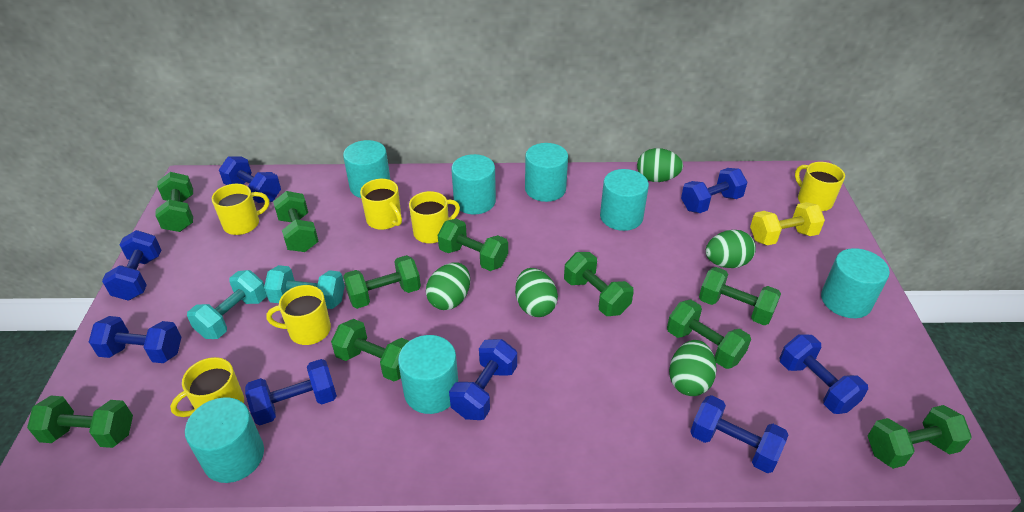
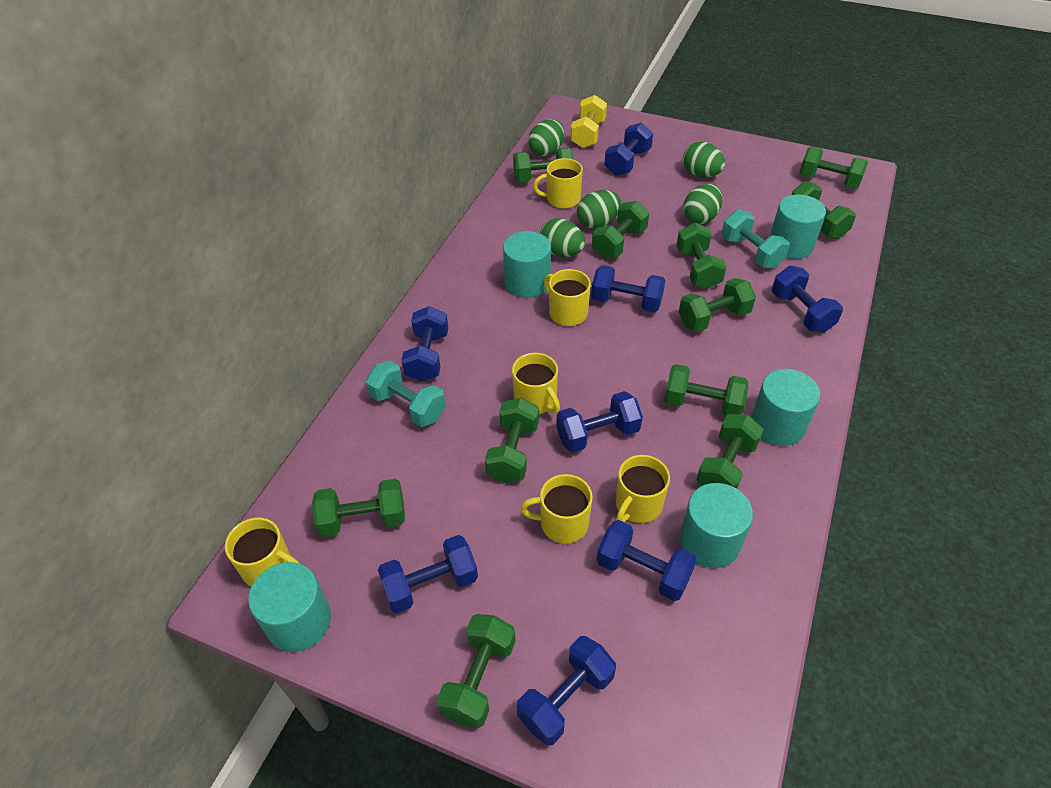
green dumbbell: [27,396,133,448] [155,172,193,232] [273,191,319,252] [331,319,409,381] [343,255,421,309] [438,219,508,271] [564,252,634,316] [667,300,751,369] [699,267,781,325] [868,405,972,469] = 10 -> [312,479,405,537] [437,614,515,728] [485,398,539,483] [513,148,574,183] [592,201,649,259] [664,364,748,417] [676,223,727,289] [679,278,756,332] [696,414,764,489] [792,181,856,239] [800,146,868,189] = 11
turquoise cylinder: [185,397,264,483] [343,140,391,198] [398,335,458,414] [451,154,496,214] [525,143,568,202] [600,169,649,231] [821,248,890,318] = 7 -> [248,562,331,652] [503,231,551,298] [680,483,753,568] [751,369,820,446] [770,194,826,259] = 5

